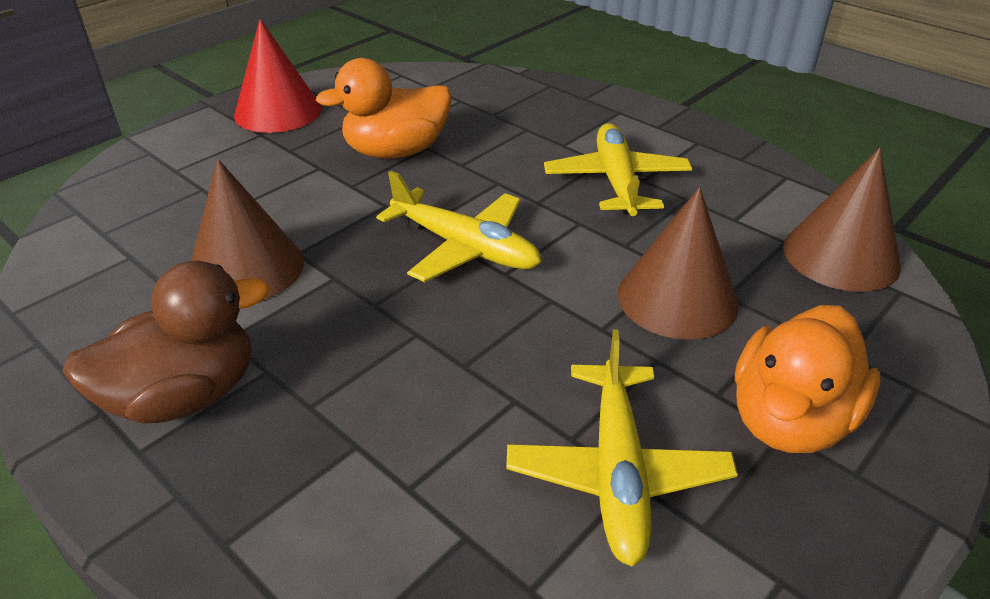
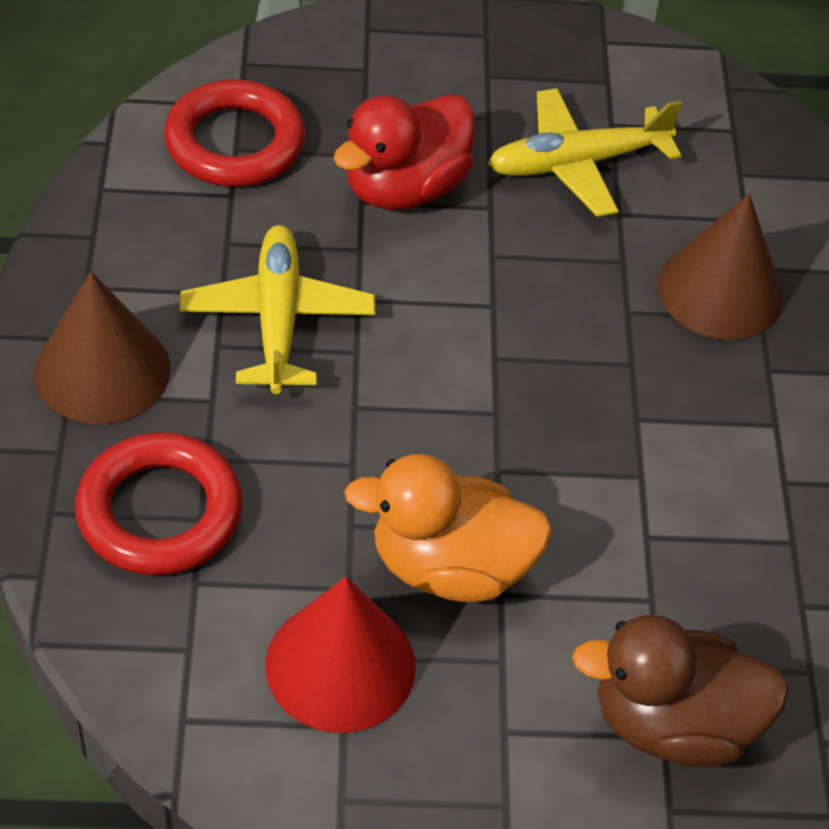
brown cone: [191,159,304,301] [618,187,739,340] [783,148,901,292] = 3 -> [34,271,171,424] [658,194,783,340] = 2
orange duck: [316,58,452,159] [735,305,880,453] = 2 -> [344,454,552,602] = 1
red duck: none = 0 -> [333,94,475,210] = 1
red ring: none = 0 -> [75,432,243,575] [164,79,305,187] = 2
yellow plane: [376,171,541,282] [506,329,738,567] [544,123,692,216] = 3 -> [180,225,375,394] [488,88,682,217] = 2

